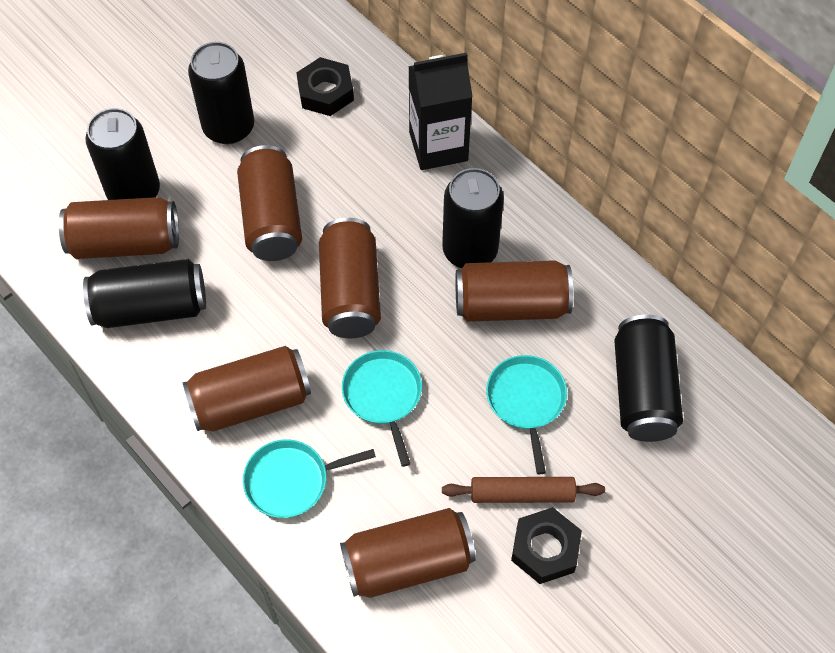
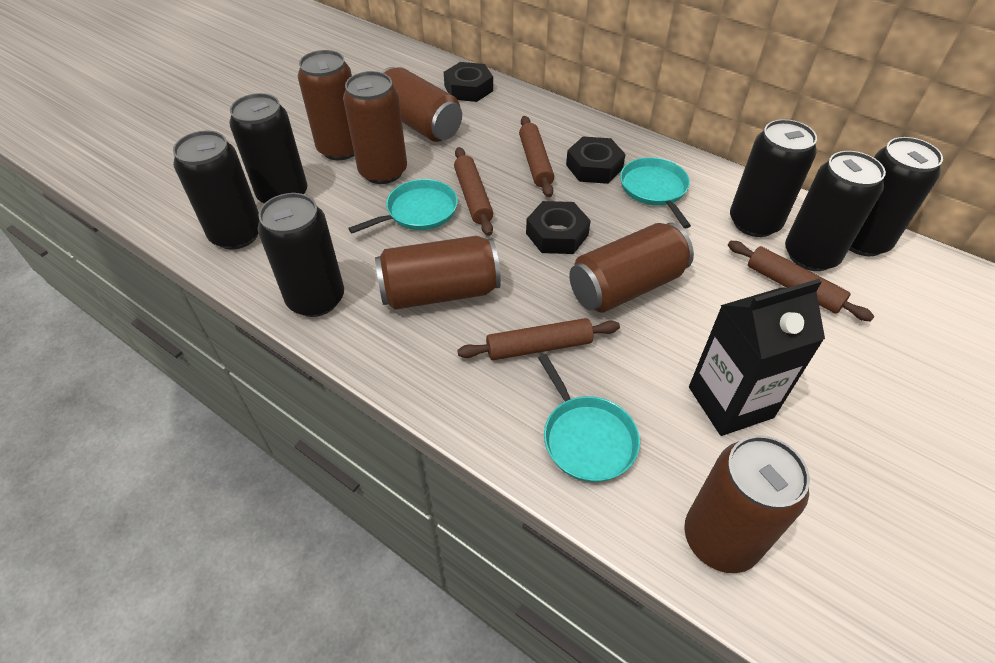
black can: [83,259,206,328] [85,108,160,200] [188,42,254,144] [442,168,504,268] [614,315,683,442] = 5 -> [173,131,259,249] [229,93,307,203] [258,193,344,317] [730,119,817,237] [785,151,886,271] [849,137,943,256] = 6
black nut: [297,57,354,116] [511,507,582,584] = 2 -> [444,62,493,102] [526,201,591,254] [566,136,626,184] = 3
brown rolling pin: [442,477,605,503] = 1 -> [454,147,493,236] [457,318,620,360] [519,116,554,197] [728,241,875,321] = 4

